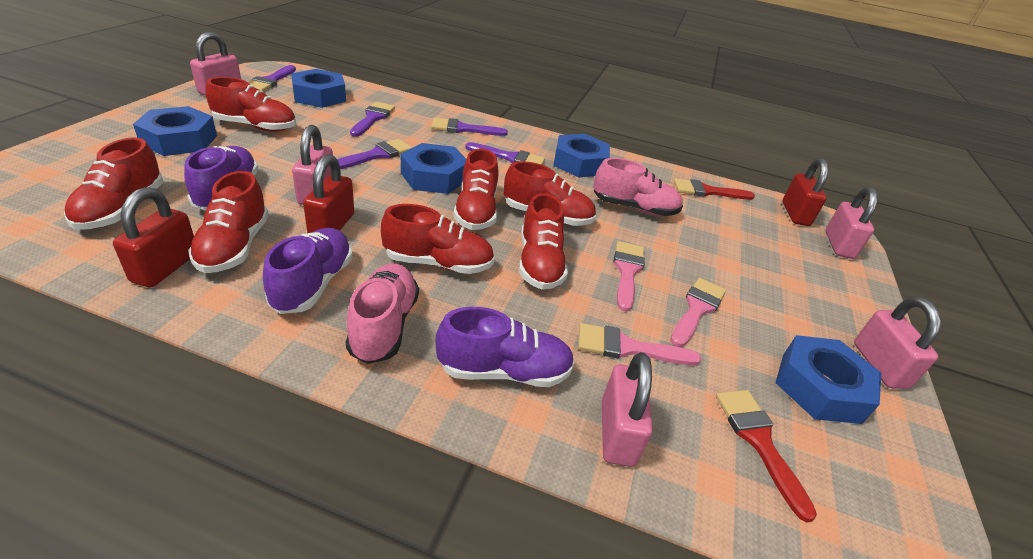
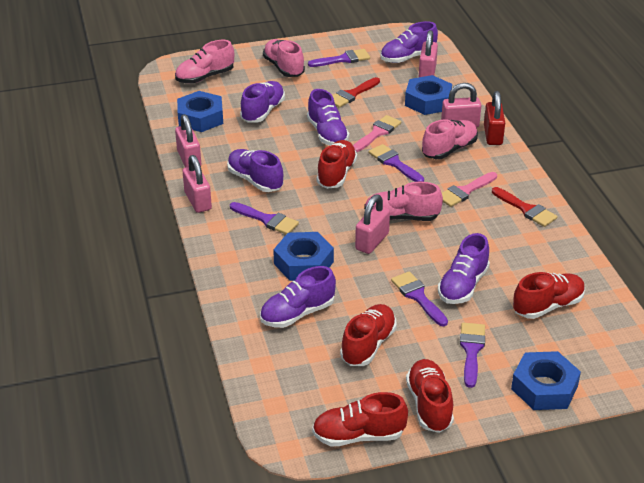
blue nut: [133,106,217,156] [291,69,346,108] [401,143,466,194] [553,134,610,178] [776,335,881,424] = 5 -> [177,91,223,132] [273,232,334,281] [405,75,452,115] [511,351,581,410] = 4
pink brush: [578,323,701,365] [613,241,645,312] [670,278,726,347] = 3 -> [353,115,401,152] [442,172,497,207] = 2
pink shoe: [346,263,419,364] [593,158,683,216] = 2 -> [175,40,234,84] [263,39,305,77] [364,182,443,221] [422,119,478,159] = 4
purple shoe: [184,146,259,211] [263,228,353,314] [435,307,574,387] = 3 -> [227,149,283,192] [240,81,285,123] [260,266,336,328] [307,89,349,145] [380,21,438,63] [438,233,490,304] = 6
red padlock: [113,187,194,287] [303,155,354,233] [783,158,829,226] = 3 -> [484,91,505,145] = 1
red shoe: [64,137,164,230] [188,171,269,273] [205,77,296,131] [381,204,495,274] [453,149,498,230] [504,161,596,226] [519,193,568,290] = 7 -> [312,392,408,447] [317,140,357,189] [340,304,397,366] [406,359,454,433] [513,272,585,319] = 5

